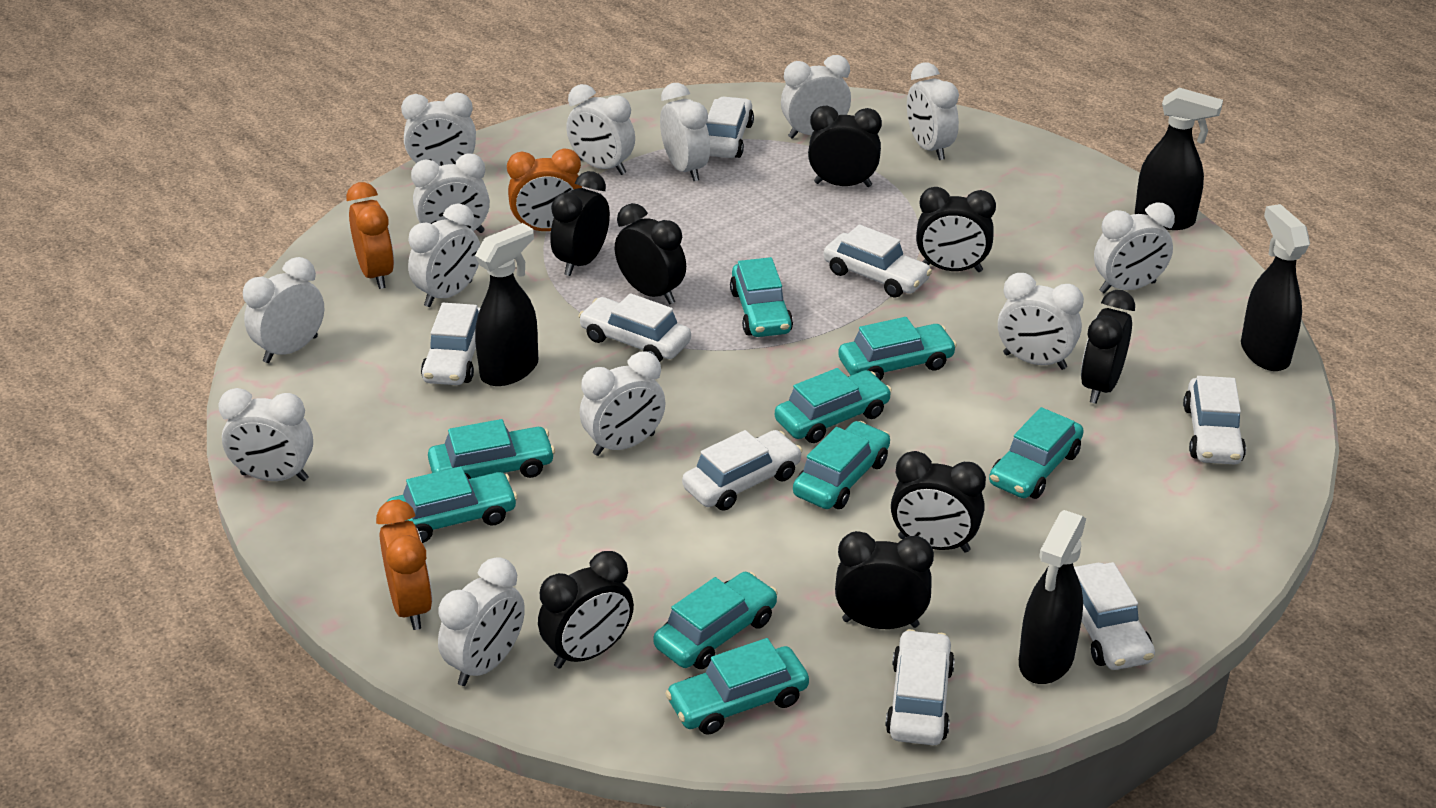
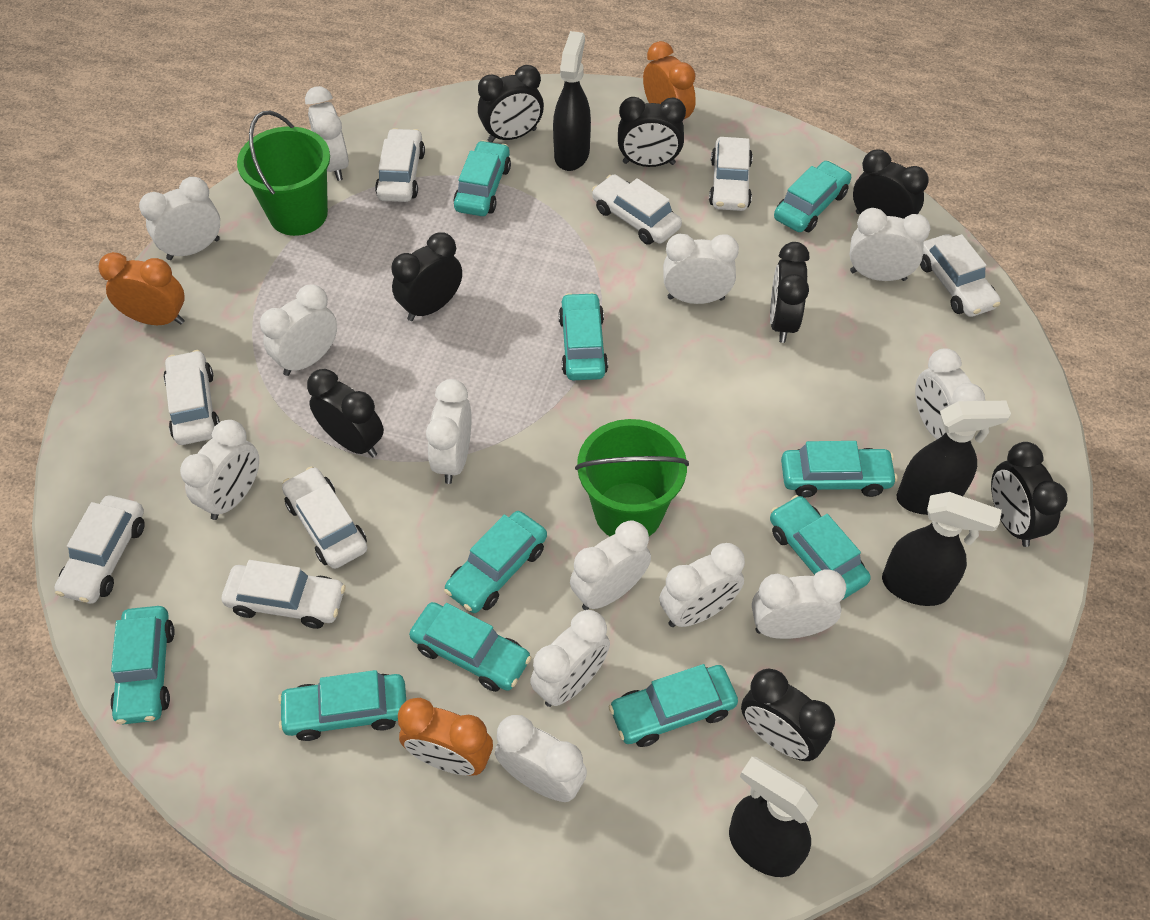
green bucket: none = 0 -> [237,111,330,236] [575,419,689,536] = 2
turquoise car: [387,467,518,543] [428,419,555,479] [653,572,778,669] [665,638,809,735] [730,257,793,337] [775,368,892,443] [793,421,890,509] [838,317,957,380] [989,407,1083,499] = 9 -> [110,606,175,724] [278,670,406,741] [409,602,532,692] [444,511,547,613] [453,140,511,216] [558,292,608,380] [609,664,738,747] [770,495,871,600] [774,161,851,232] [781,441,898,498] = 10

